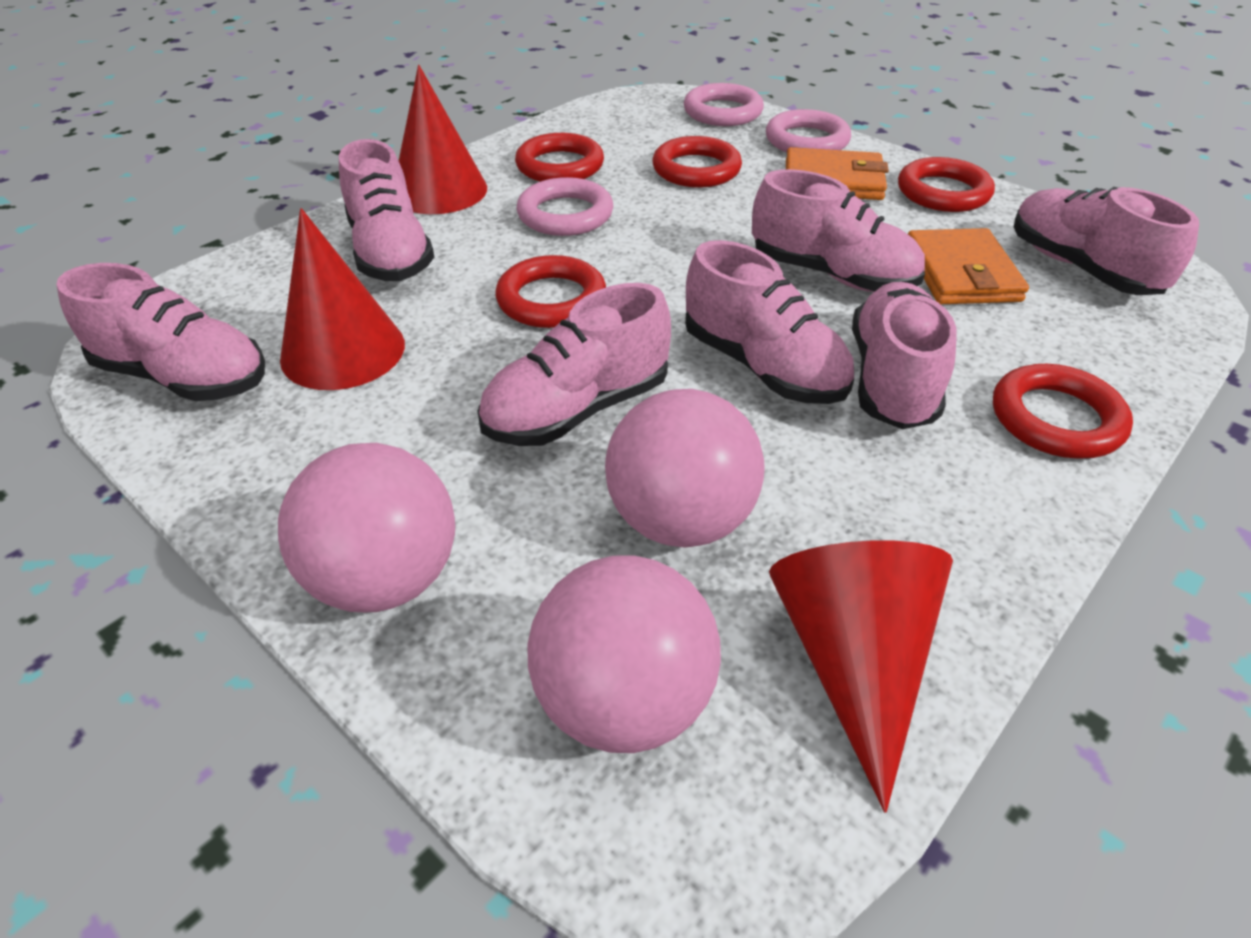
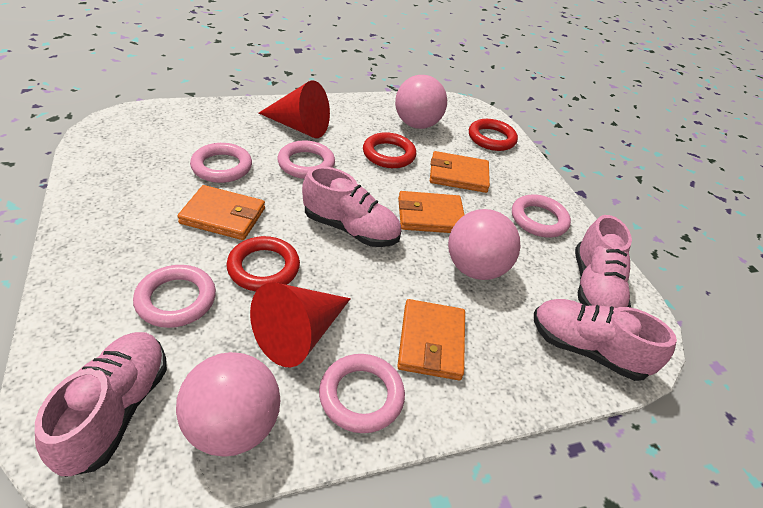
orange wallet: [786,147,889,200] [908,228,1029,304] = 2 -> [177,185,265,240] [397,299,465,380] [398,191,464,233] [430,151,490,193] = 4
pink ring: [516,177,613,236] [684,83,764,126] [766,109,851,152] = 3 -> [133,265,216,328] [190,143,252,183] [277,140,335,179] [319,354,405,433] [512,194,571,237] = 5
pink shoe: [56,263,265,401] [339,139,434,281] [477,283,671,446] [685,240,854,404] [752,169,925,292] [852,282,957,429] [1014,187,1199,295] = 7 -> [35,332,167,477] [302,166,401,247] [534,299,677,381] [575,215,632,308] = 4
red cone: [280,208,405,390] [399,65,487,214] [769,540,953,813] = 3 -> [250,282,351,367] [259,80,330,138] = 2
red ring: [496,255,606,328] [515,133,604,182] [653,136,742,187] [898,157,995,212] [993,364,1133,459] = 5 -> [227,236,300,291] [363,132,416,168] [469,119,518,151] = 3

